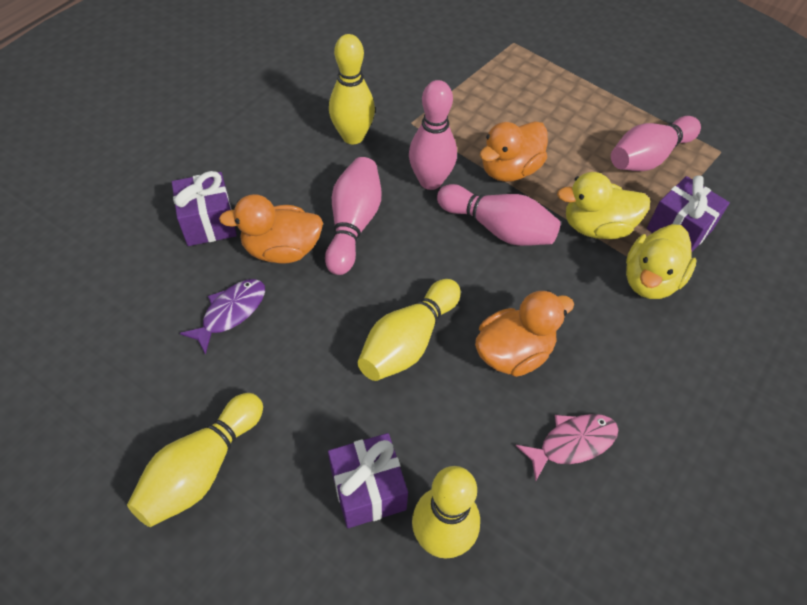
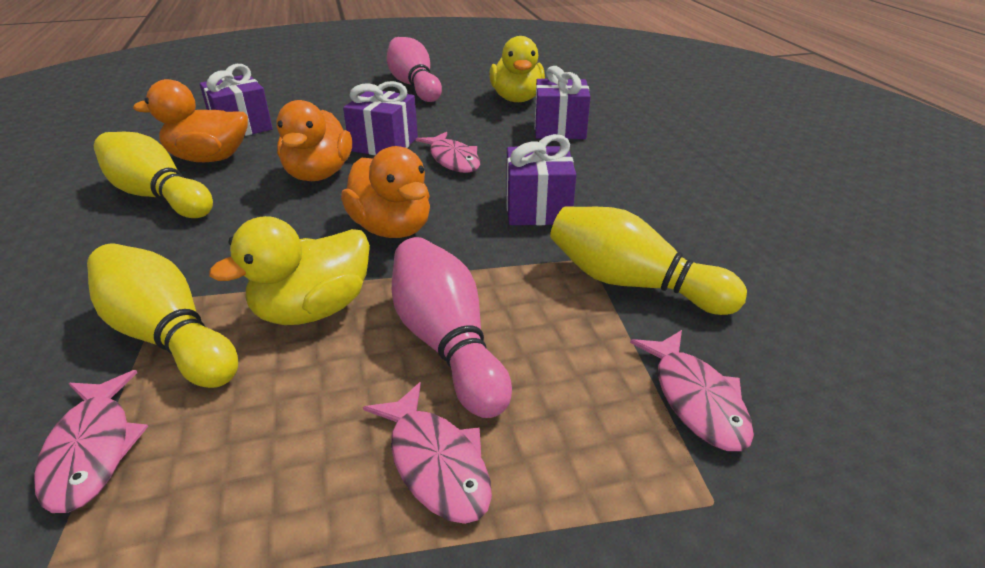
pink bowling pin: [325,157,381,275] [409,80,457,190] [437,184,561,246] [611,116,701,171] = 4 -> [387,37,442,102] [392,237,512,418] = 2
pink fish: [516,414,618,481] = 1 -> [34,370,148,513] [363,382,492,524] [416,132,480,173] [630,330,754,451] = 4
purple fish: [180,279,265,355] = 1 -> none = 0
purple gift: [172,171,237,246] [328,433,408,528] [647,175,730,253] = 3 -> [200,64,273,136] [343,81,418,155] [506,134,576,225] [535,66,590,139] = 4
yellow bowling pin: [127,393,263,527] [329,34,375,144] [358,279,461,381] [412,466,480,559] = 4 -> [87,243,238,388] [94,132,213,218] [550,207,747,315] = 3

